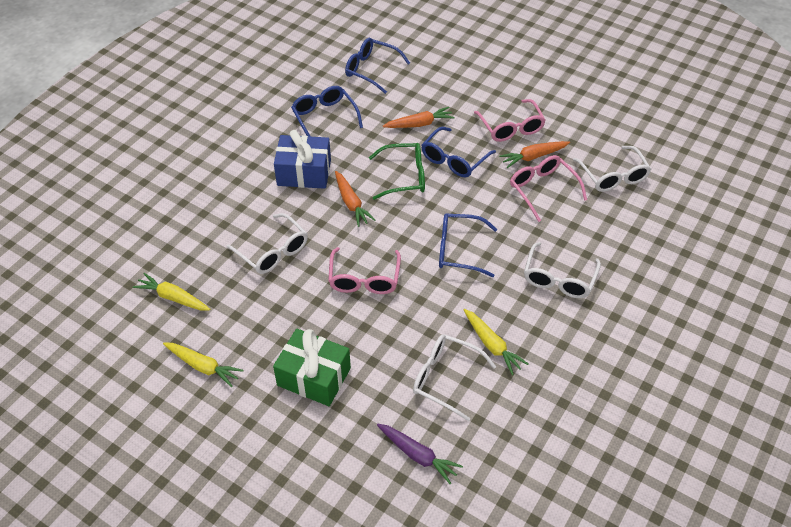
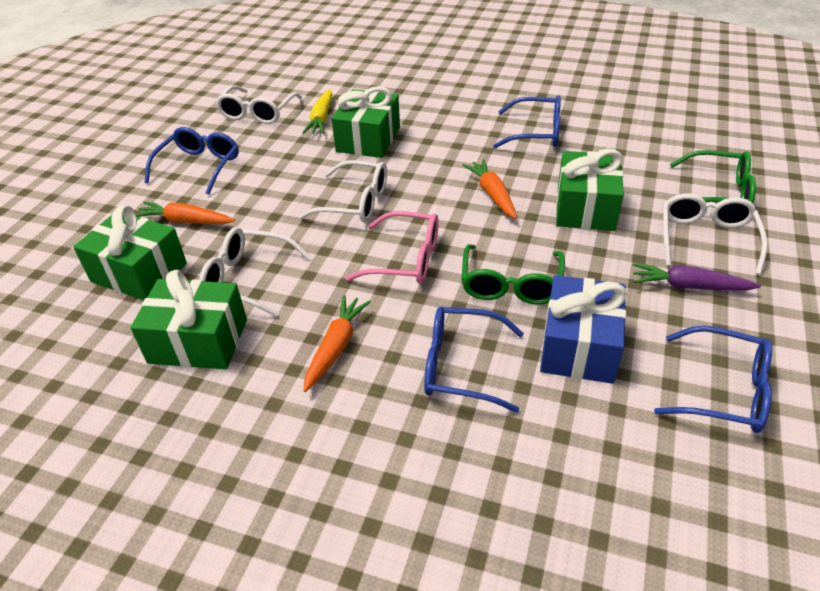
green gift: [273,329,351,406] = 1 -> [73,205,187,300] [130,270,247,369] [331,86,400,158] [556,149,624,231] = 4
green glasses: [369,143,425,200] = 1 -> [461,244,565,305] [670,150,756,204] = 2
pink glasses: [328,247,401,294] [474,99,546,142] [510,155,587,222] = 3 -> [345,211,439,284] = 1
yellow carrot: [133,273,210,310] [163,342,244,387] [464,309,528,375] = 3 -> [302,89,332,134] = 1

